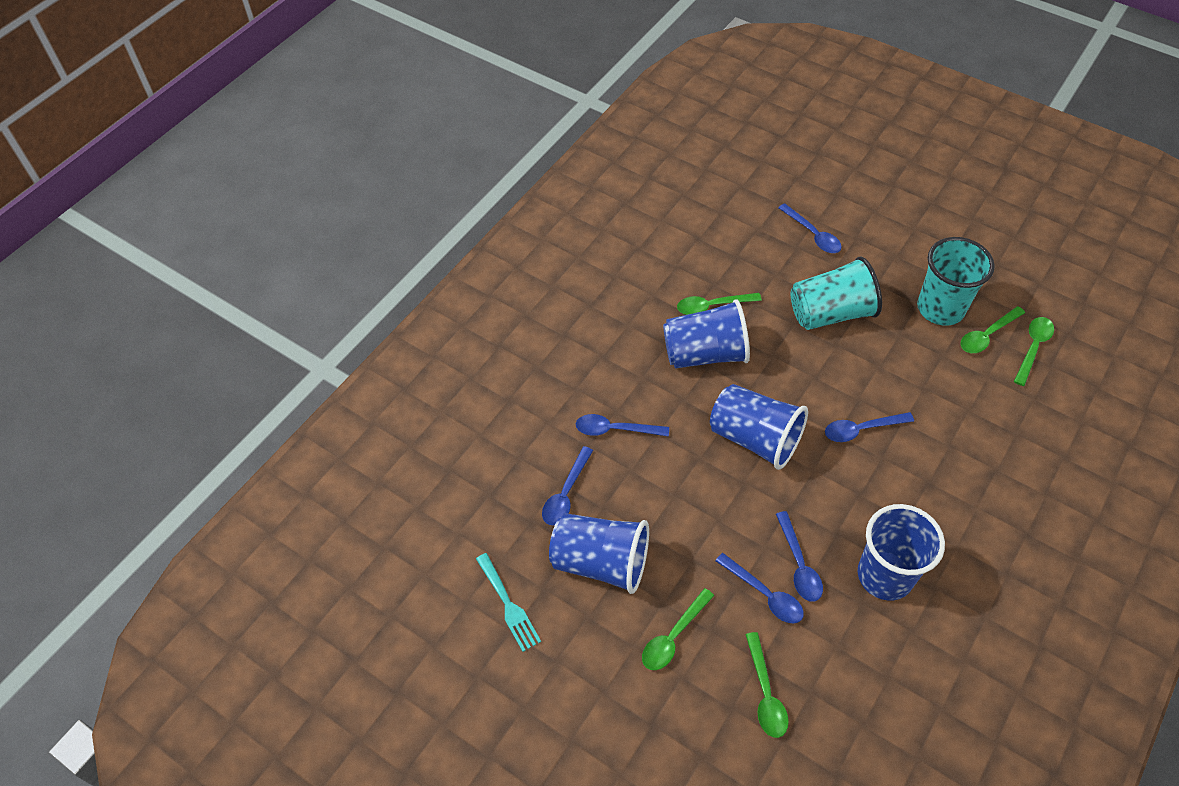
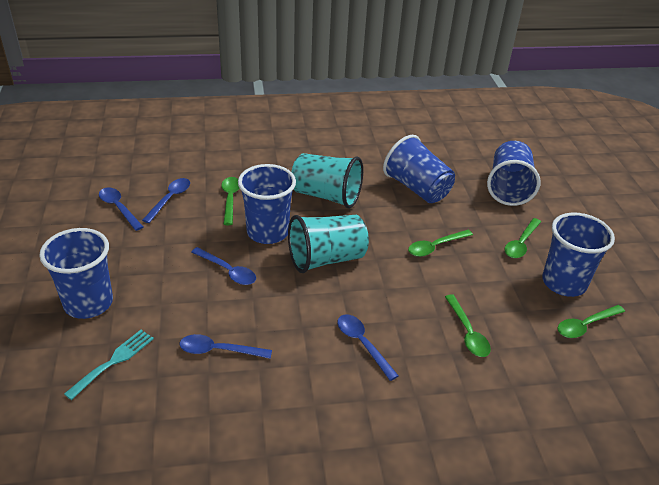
blue cup: [549,513,649,594] [663,299,750,368] [710,384,808,470] [858,504,945,601] = 4 -> [39,228,113,319] [238,164,296,244] [383,135,455,203] [487,141,541,206] [542,212,615,297] = 5
blue spoon: [542,446,593,525] [576,414,669,437] [715,553,804,624] [776,511,823,602] [778,203,842,253] [825,412,914,442] = 6 -> [99,188,143,231] [142,178,190,223] [180,334,272,359] [191,247,256,285] [337,314,399,381] = 5

